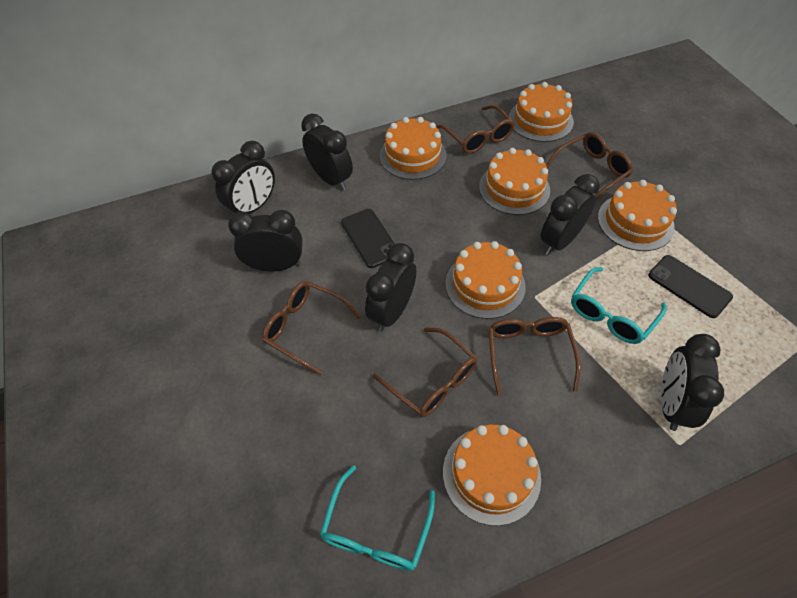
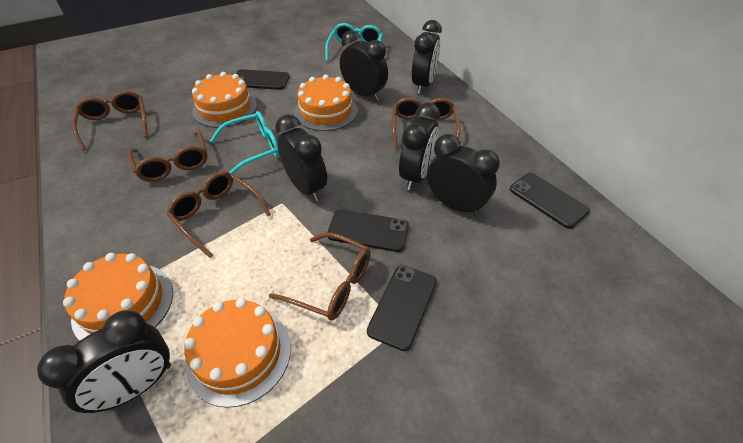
black phone: [341,209,395,268] [648,255,733,318] = 2 -> [236,69,290,90] [327,209,409,252] [367,265,437,351] [510,173,590,229] = 4
orange cake: [380,117,447,180] [443,424,541,526] [445,241,526,319] [479,148,550,215] [509,82,574,142] [598,180,677,251] = 6 -> [63,253,173,340] [184,298,291,408] [192,72,257,128] [294,75,358,131] = 4

